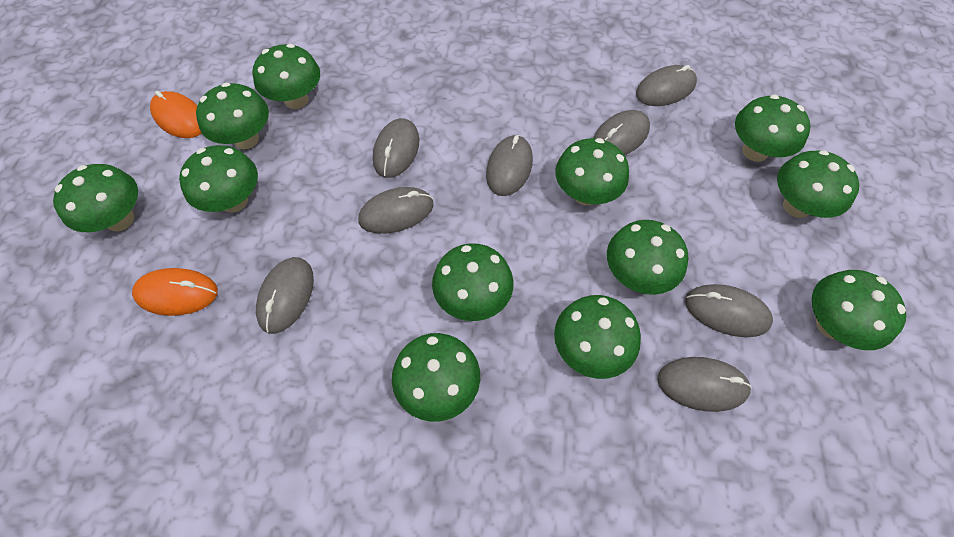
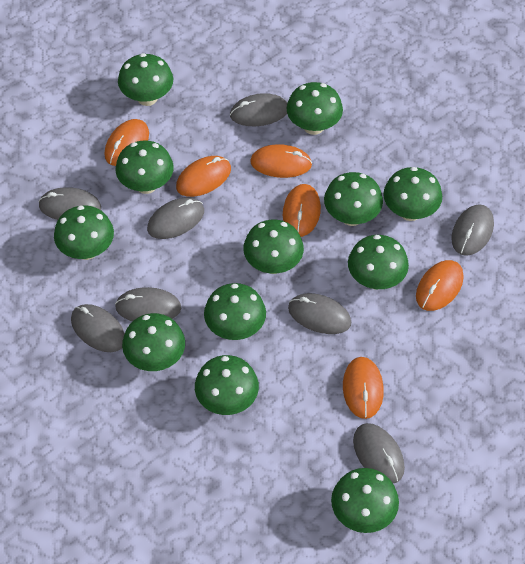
orange mouse: [132,268,218,316] [150,91,201,138] = 2 -> [104,119,149,166] [176,156,231,197] [250,144,312,178] [283,184,321,237] [343,357,384,419] [416,260,464,311] = 6

